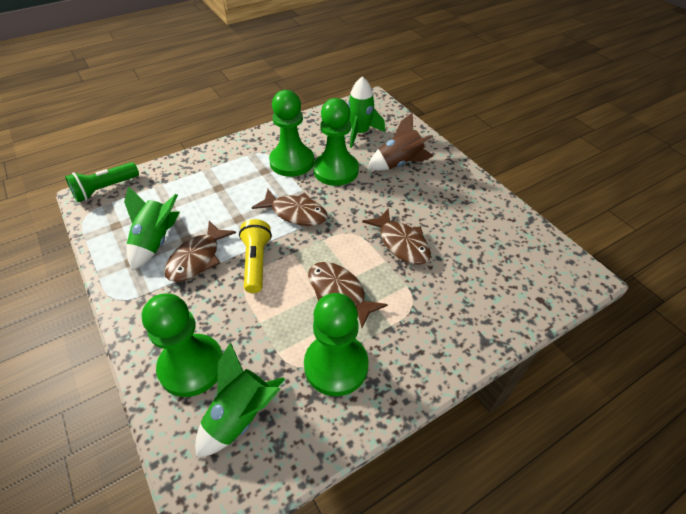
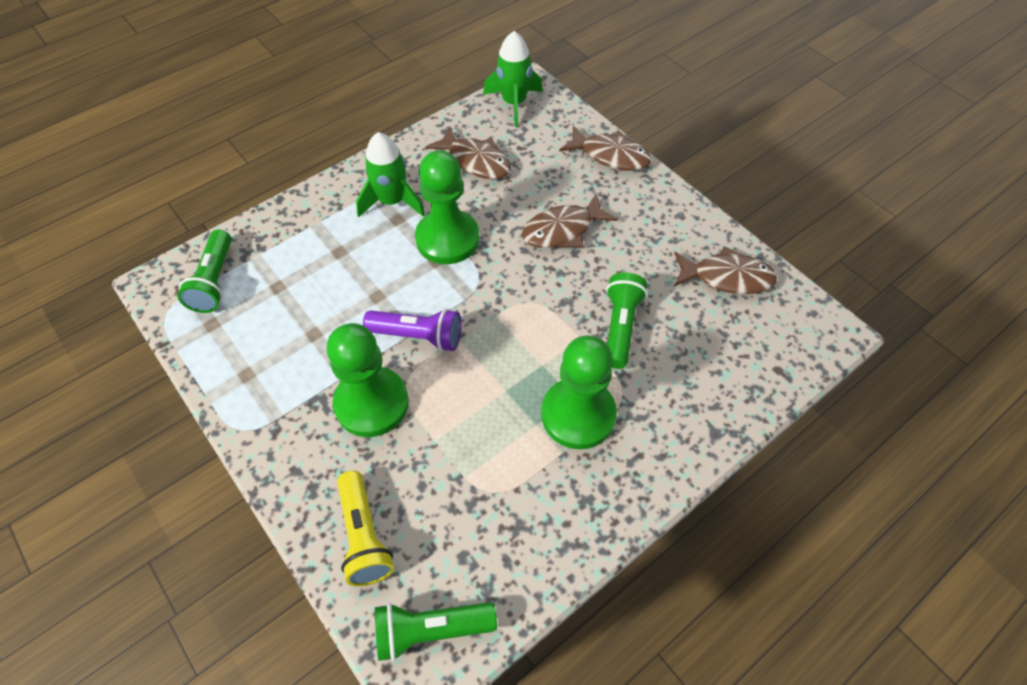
brown rocket: [367,112,434,171] = 1 -> none = 0
green flashlight: [65,162,139,202] = 1 -> [177,230,231,313] [375,602,497,661] [606,272,648,369] = 3
green pawn: [142,294,223,397] [269,90,314,177] [304,293,369,396] [313,98,359,186] = 4 -> [327,323,409,437] [415,150,480,264] [541,335,617,449] = 3
green rocket: [124,186,180,270] [195,342,285,457] [347,76,385,148] = 3 -> [356,132,425,217] [483,31,543,127] = 2
purple flashlight: none = 0 -> [363,309,461,351] = 1

